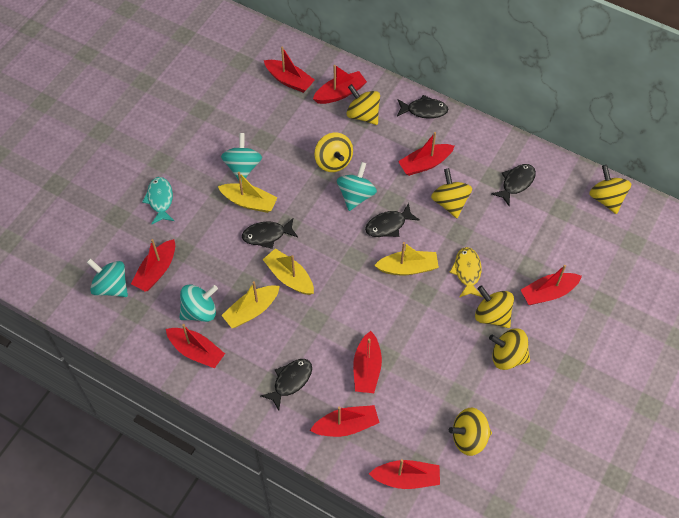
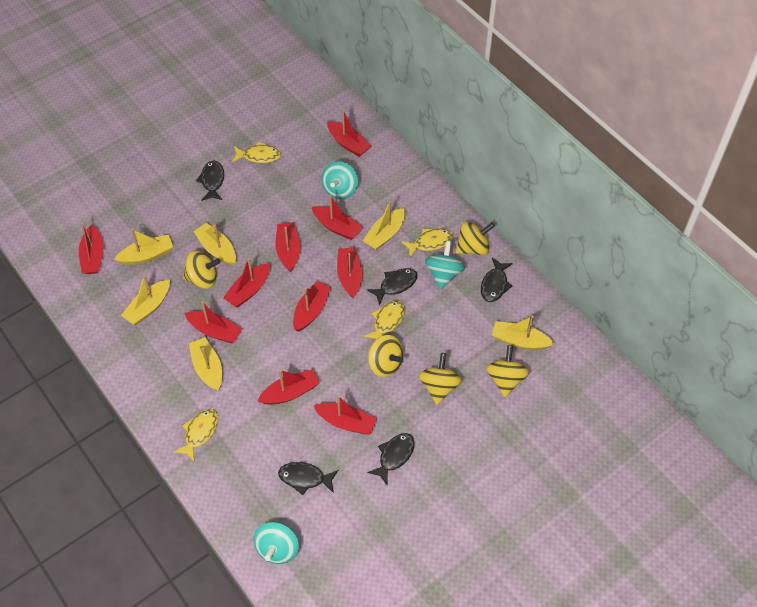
red boat: [131,239,175,292] [166,324,225,368] [264,46,315,93] [310,405,379,437] [313,65,367,104] [353,331,382,393] [369,459,440,489] [398,132,455,176] [521,265,582,305] = 9 -> [79,222,104,274] [185,301,242,343] [223,258,270,307] [258,369,320,405] [275,222,300,272] [293,281,331,332] [312,195,363,240] [314,395,377,435] [327,110,371,157] [337,247,362,298] = 10
turquoise fish: [142,177,174,224] = 1 -> none = 0
turquoise spinning top: [87,258,128,297] [179,284,218,322] [221,133,262,181] [337,162,377,211] = 4 -> [253,522,299,564] [321,161,358,199] [425,241,465,290] = 3
yellow boat: [218,172,278,213] [221,281,280,328] [263,249,314,295] [374,242,439,275] = 4 -> [114,229,173,265] [121,275,170,325] [189,337,222,391] [193,223,236,266] [363,201,405,250] [492,316,554,350] = 6
yellow fish: [449,247,483,297] = 1 -> [174,409,218,462] [232,141,281,163] [363,300,405,339] [401,228,453,258] = 4
yellow spinning top: [315,132,353,172] [346,84,380,125] [431,168,472,218] [449,408,492,456] [475,285,514,328] [489,328,530,370] [589,165,631,214] = 7 -> [183,251,220,289] [368,335,404,377] [419,353,462,405] [456,222,495,255] [486,345,529,397] = 5

